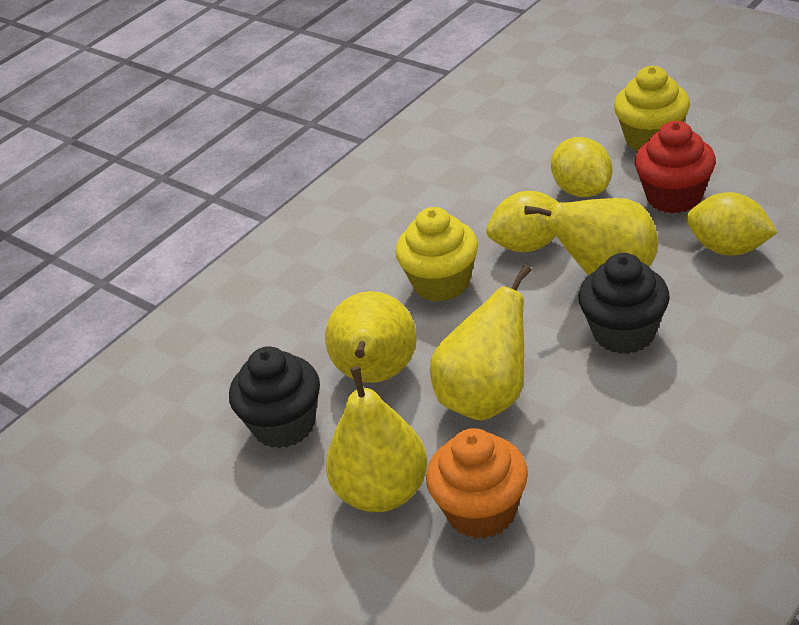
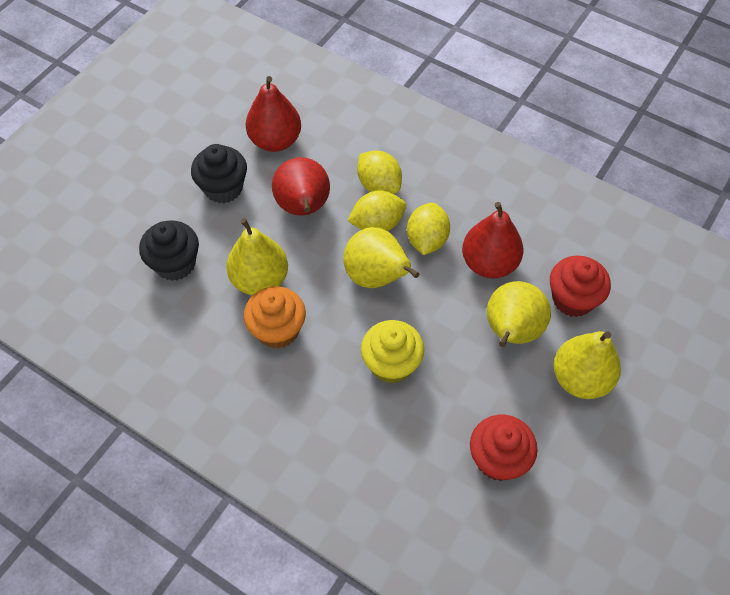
red cupcake: [635,121,716,213] = 1 -> [470,415,538,481] [550,255,611,317] = 2
red pear: none = 0 -> [246,76,301,152] [272,157,330,216] [462,202,523,278] = 3
yellow cupcake: [395,207,478,302] [614,66,690,151] = 2 -> [361,320,424,383] = 1

